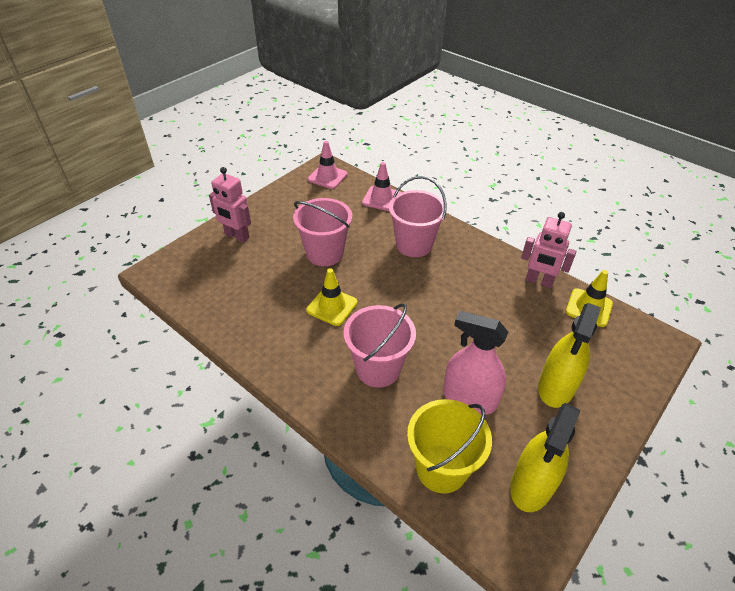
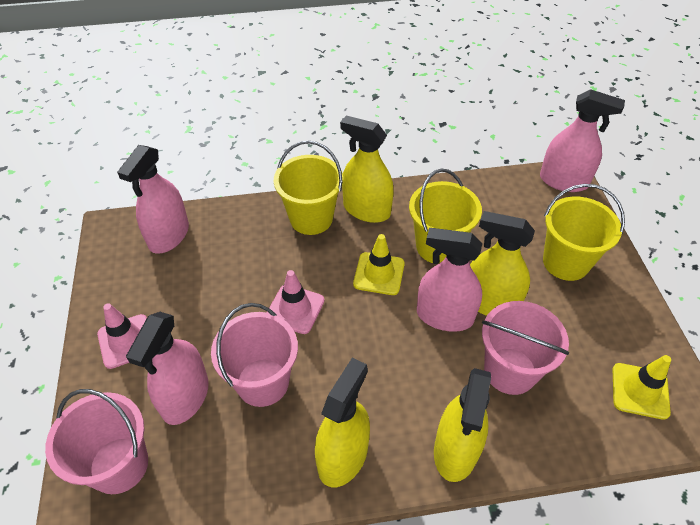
pink robot: [209,167,251,243] [521,212,576,288] = 2 -> none = 0
pink spray bottle: [443,311,508,415] = 1 -> [117,145,189,254] [126,312,209,425] [417,228,482,332] [540,89,625,192] = 4
yellow bucket: [407,399,492,494] = 1 -> [274,141,343,235] [409,169,482,263] [543,184,625,281] = 3
yellow spray bottle: [510,403,580,512] [538,303,601,408] = 2 -> [315,358,370,487] [340,116,394,223] [434,368,491,482] [470,211,535,316] = 4

